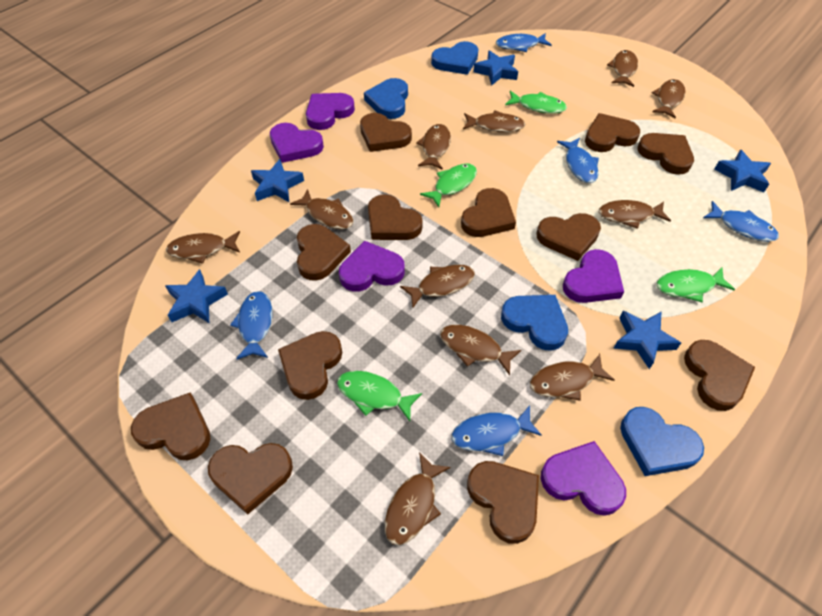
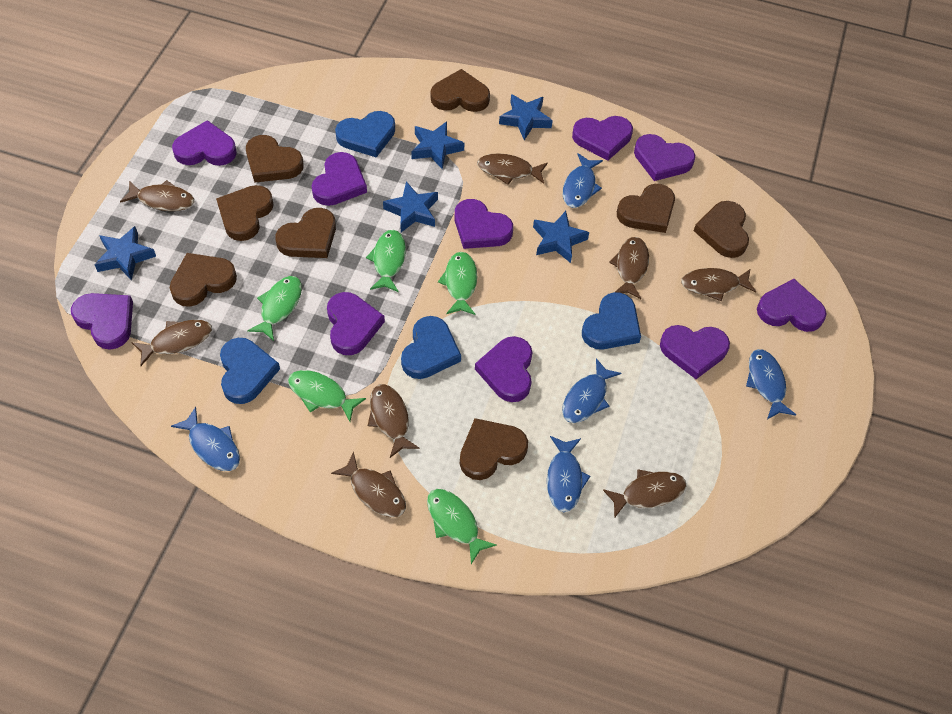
brown fish: [166,231,240,264] [290,189,353,229] [385,452,451,545] [400,265,475,308] [416,124,451,170] [440,325,521,375] [463,110,525,132] [530,354,614,401] [599,200,671,229] [607,50,638,87] [652,79,685,118] = 11 -> [120,180,194,211] [131,320,212,366] [331,452,406,517] [368,384,420,458] [477,153,548,184] [603,469,686,518] [609,237,649,299] [681,268,756,301] = 8
brown heart: [131,393,211,460] [208,443,293,514] [278,331,342,400] [297,224,351,281] [360,113,412,152] [368,194,423,240] [461,188,516,237] [467,461,539,544] [536,213,601,261] [585,113,640,152] [637,133,694,175] [684,340,755,411] = 12 -> [170,253,237,307] [216,185,274,241] [246,135,304,183] [275,208,336,258] [431,69,490,112] [460,418,528,480] [617,184,675,233] [694,201,749,258] = 8
green fish: [337,371,422,421] [420,164,477,207] [505,91,567,114] [656,268,735,302] = 4 -> [247,276,302,341] [288,370,366,422] [366,230,406,292] [427,489,497,564] [438,252,477,315] = 5
purple heart: [270,123,324,163] [306,93,355,130] [339,241,405,292] [541,441,626,516] [563,249,624,303] = 5 -> [71,293,133,349] [172,120,237,166] [312,152,367,206] [327,292,385,355] [454,199,513,249] [475,336,533,402] [572,116,633,161] [634,134,695,181] [660,325,730,379] [757,279,827,332] = 10

